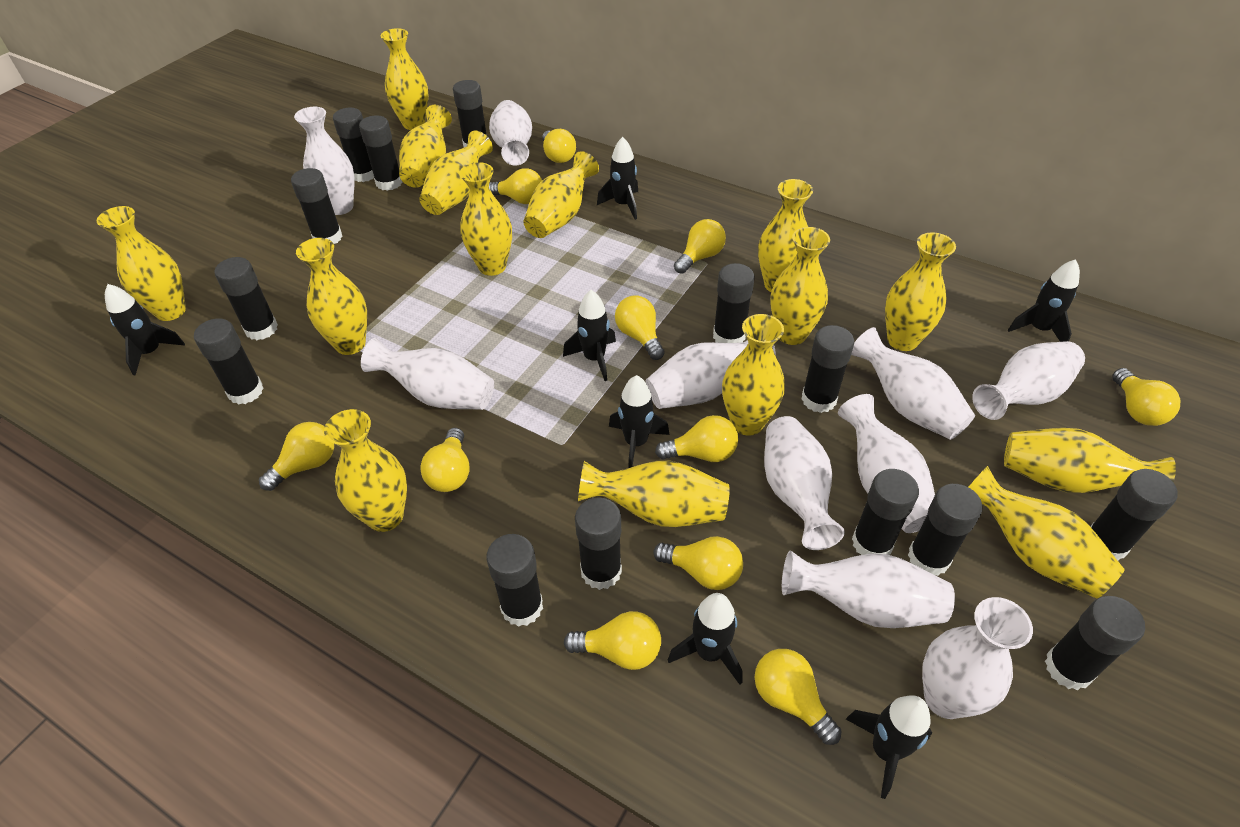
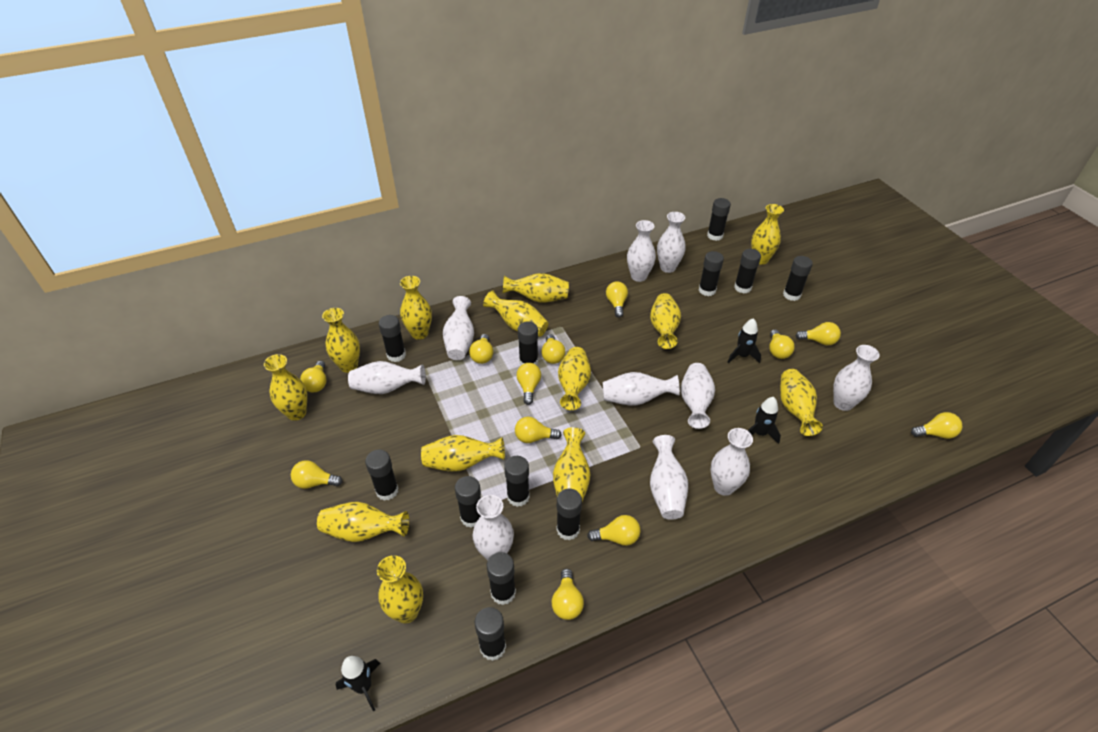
black glue stick: [194,318,264,405] [215,257,278,340] [291,168,342,244] [333,108,374,182] [359,115,403,191] [453,80,487,147] [486,534,543,627] [575,497,622,590] [713,263,755,343] [801,325,854,413] [852,469,919,555] [908,484,982,576] [1045,596,1145,690] [1090,469,1178,560] = 14 -> [365,450,399,501] [379,315,406,362] [455,476,481,528] [475,607,506,661] [487,552,516,605] [504,456,530,507] [518,321,538,365] [557,489,582,540] [699,251,724,296] [707,198,731,241] [734,249,761,294] [783,256,813,301] = 12
black rocket: [105,284,185,376] [563,290,616,381] [597,137,638,220] [609,375,670,468] [668,593,743,685] [846,695,932,799] [1008,259,1080,342] = 7 -> [336,656,381,712] [728,318,761,363] [748,397,781,444] = 3
yellow light bulb: [259,422,334,491] [420,428,470,492] [489,168,542,204] [542,129,576,163] [564,611,661,670] [615,296,665,360] [653,536,743,590] [655,415,738,462] [674,219,726,274] [755,649,842,745] [1112,368,1180,426] = 11 -> [291,460,343,489] [300,361,326,392] [469,334,493,364] [515,417,562,443] [517,363,541,405] [541,334,565,364] [552,569,584,620] [587,515,640,546] [606,281,628,318] [769,329,795,359] [795,322,841,345] [911,412,962,439] = 12
yellow vase: [97,206,186,321] [296,238,367,355] [324,409,407,532] [381,28,428,130] [399,105,452,188] [419,131,493,215] [459,162,512,276] [523,151,599,238] [578,461,730,527] [722,314,785,436] [758,179,813,292] [770,227,830,345] [885,232,956,351] [969,466,1125,599] [1004,428,1176,493] = 15 -> [264,354,307,421] [317,502,409,542] [322,308,360,373] [377,555,423,623] [400,276,432,340] [421,435,505,472] [483,290,549,337] [503,273,569,303] [553,427,590,502] [558,347,591,410] [650,293,681,349] [751,204,784,265] [780,369,823,436] = 13

